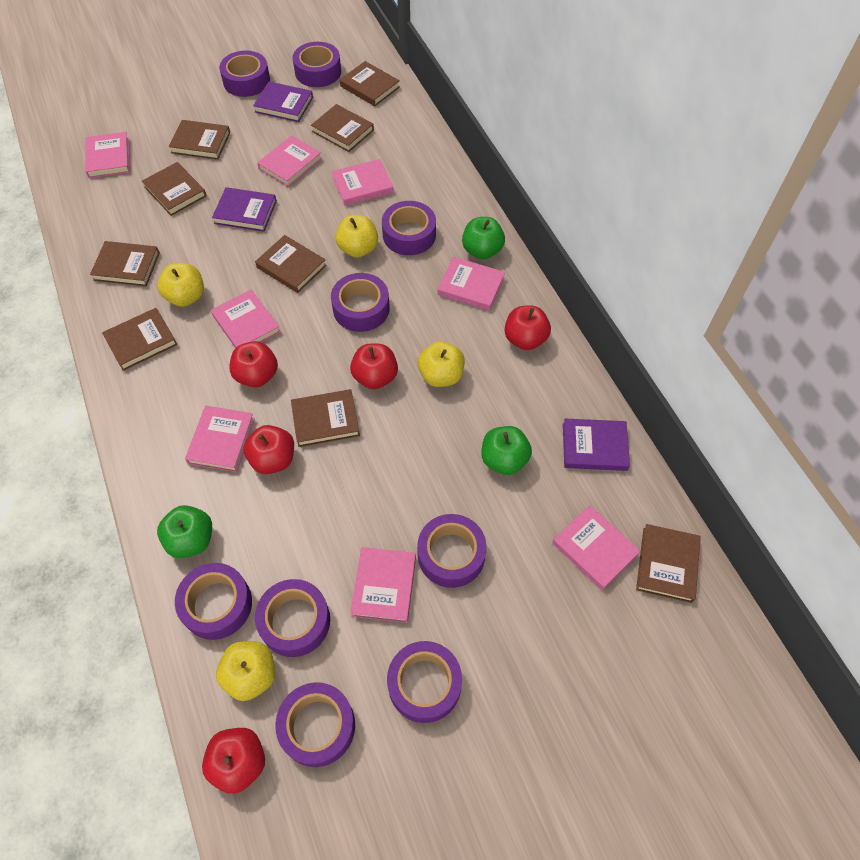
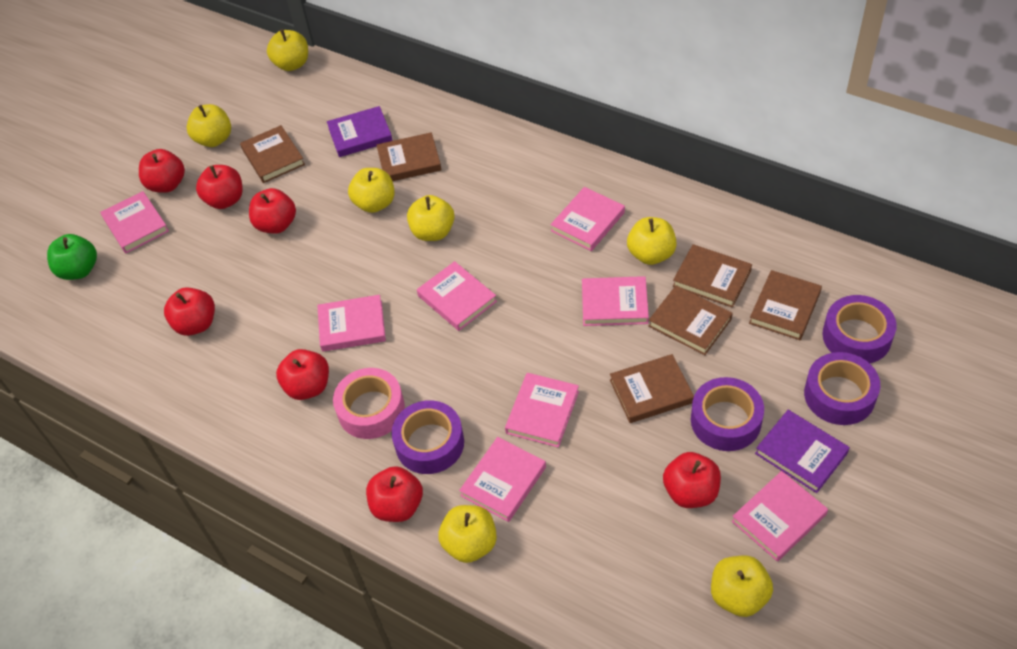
brown book: [90,241,160,286] [102,308,177,371] [142,162,207,216] [169,120,230,160] [255,235,327,293] [291,389,360,447] [311,104,374,152] [340,61,400,106] [636,524,701,603] = 9 -> [240,125,305,183] [377,132,441,181] [610,354,694,423] [648,285,733,355] [673,244,752,308] [749,270,822,340] = 6
green apple: [157,505,212,558] [462,217,505,259] [482,426,532,475] = 3 -> [47,234,97,280] = 1
pink tape: none = 0 -> [333,368,405,439] = 1
purple book: [212,187,277,232] [253,82,313,122] [563,419,630,471] = 3 -> [327,106,393,157] [755,410,850,493] = 2
purple tape: [175,563,252,640] [219,51,270,97] [255,579,330,657] [275,682,355,767] [293,42,341,87] [331,273,390,332] [382,201,436,255] [387,641,462,723] [417,514,487,588] = 9 -> [391,400,464,474] [691,377,764,451] [804,352,880,425] [822,295,897,363] = 4
red apple: [202,728,265,794] [230,341,278,387] [243,425,294,474] [350,344,398,389] [505,306,551,350] = 5 -> [139,149,185,193] [164,287,215,336] [196,165,243,209] [249,188,296,234] [276,349,329,400] [366,466,423,522] [663,452,721,508] = 7
yellow apple: [158,263,204,307] [216,641,275,701] [335,215,378,258] [418,341,465,387] = 4 -> [187,104,231,147] [267,29,308,71] [348,168,394,213] [407,195,455,241] [438,505,497,563] [627,217,677,265] [711,555,773,617] = 7

